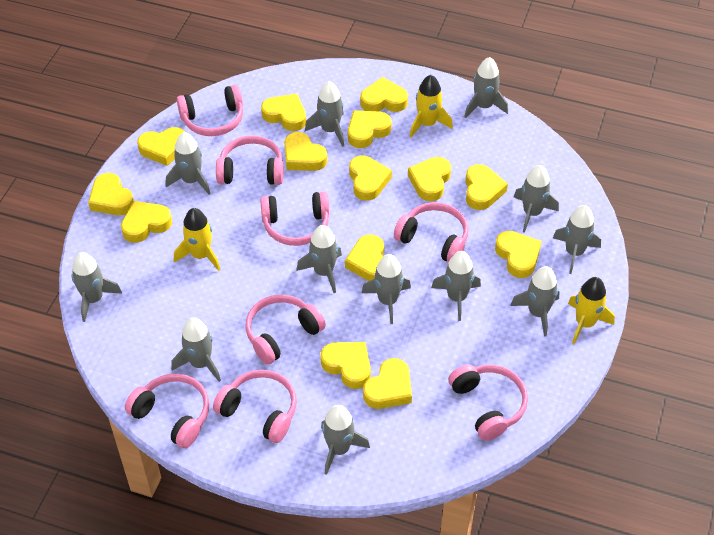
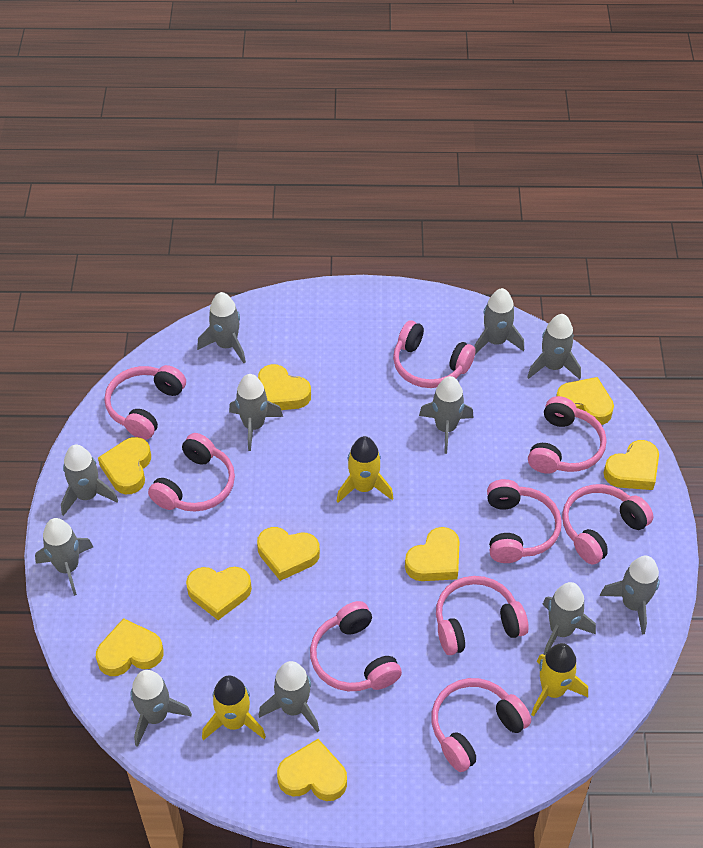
grey rocket: [71,252,122,322] [166,132,211,194] [171,318,221,382] [296,225,342,293] [305,81,344,147] [321,405,370,475] [362,254,411,324] [431,251,481,321] [464,57,508,118] [510,266,560,337] [514,165,559,233] [553,205,601,274] = 12 -> [35,518,93,596] [61,445,118,516] [130,670,192,747] [197,292,246,363] [229,374,283,451] [259,661,319,732] [419,376,474,454] [474,288,524,355] [527,314,581,379] [543,582,596,655] [600,556,660,634] = 11
pink headphones: [125,374,209,448] [177,85,243,136] [213,370,297,443] [216,135,284,185] [245,295,326,365] [260,192,330,246] [394,202,469,262] [448,364,528,440] = 8 -> [104,365,186,440] [148,433,235,512] [310,601,402,691] [393,320,476,388] [431,678,531,772] [436,576,529,655] [487,479,562,563] [528,396,606,474] [562,484,653,564] = 9
yellow heart: [88,173,134,215] [121,201,172,243] [137,127,185,166] [261,94,306,131] [285,132,327,171] [320,342,371,389] [345,234,385,281] [348,110,392,148] [349,156,392,201] [360,77,408,112] [363,358,412,409] [408,157,451,201] [465,164,508,210] [495,231,542,278] = 14 -> [96,618,164,676] [98,437,151,494] [186,567,252,620] [257,527,320,581] [258,364,311,410] [277,739,347,801] [405,527,460,581] [556,377,614,425] [603,440,659,490] = 9

